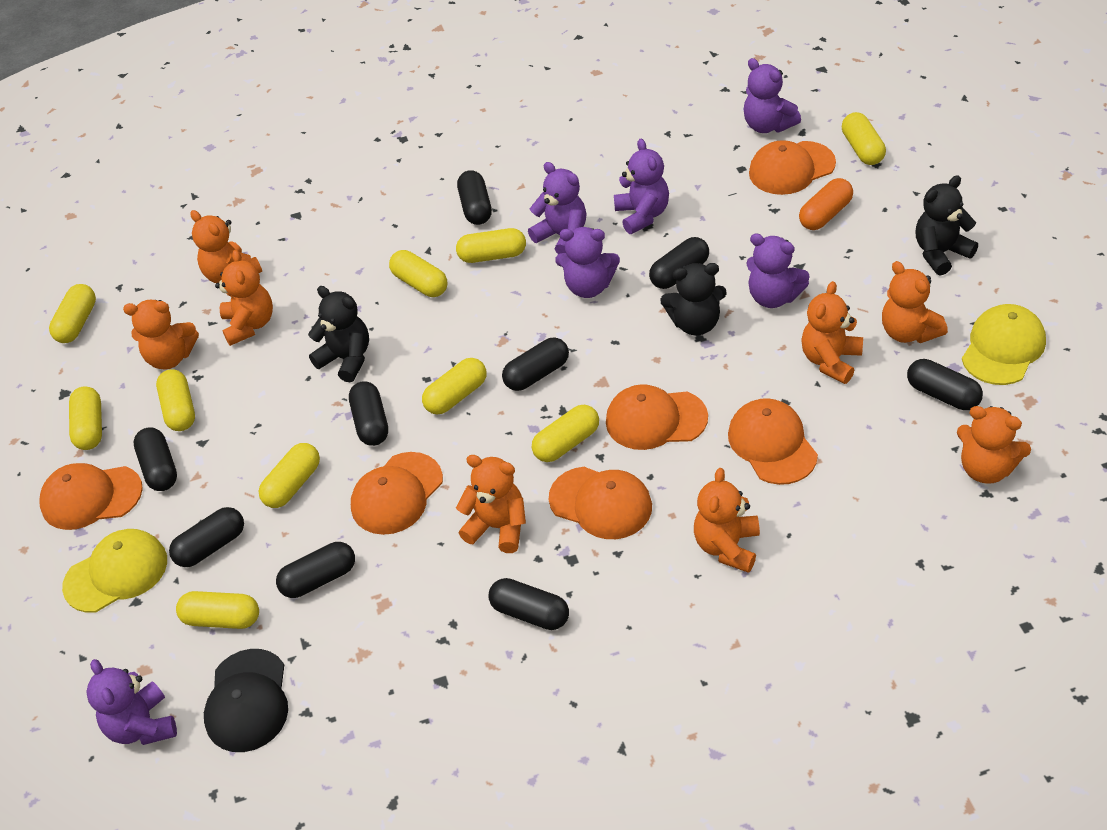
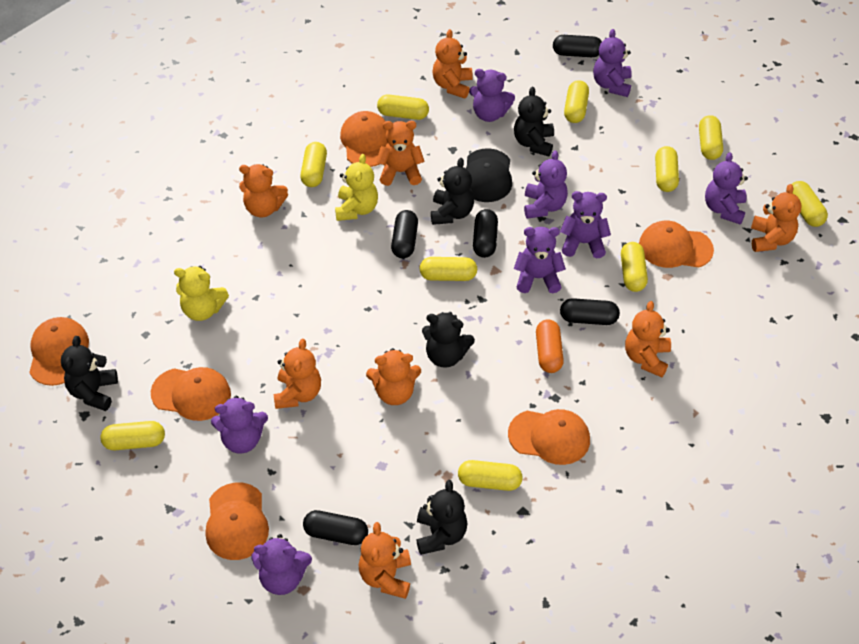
black capsule: [134,428,177,491] [169,507,244,567] [276,542,355,598] [349,381,388,446] [457,170,492,225] [489,578,569,630] [502,338,569,391] [649,237,709,289] [907,359,983,410] = 9 -> [303,510,368,545] [391,210,418,258] [473,209,498,258] [553,35,602,57] [560,298,620,325] = 5
black teddy bear: [308,286,369,382] [660,263,727,336] [915,175,978,276] = 3 -> [61,336,118,411] [417,480,467,555] [422,312,475,368] [431,158,474,225] [514,87,554,156] = 5
purple teddy bear: [86,659,177,745] [528,162,587,254] [555,227,620,298] [614,139,669,234] [743,58,801,133] [746,234,810,308] = 6 -> [211,396,268,454] [251,534,312,595] [469,69,515,122] [514,227,566,293] [524,150,568,219] [560,191,611,258] [593,29,632,97] [705,152,748,225] = 8
yellow cap: [62,529,167,613] [962,304,1046,385] = 2 -> none = 0
yellow teddy bear: none = 0 -> [174,266,229,321] [335,154,378,221] = 2

